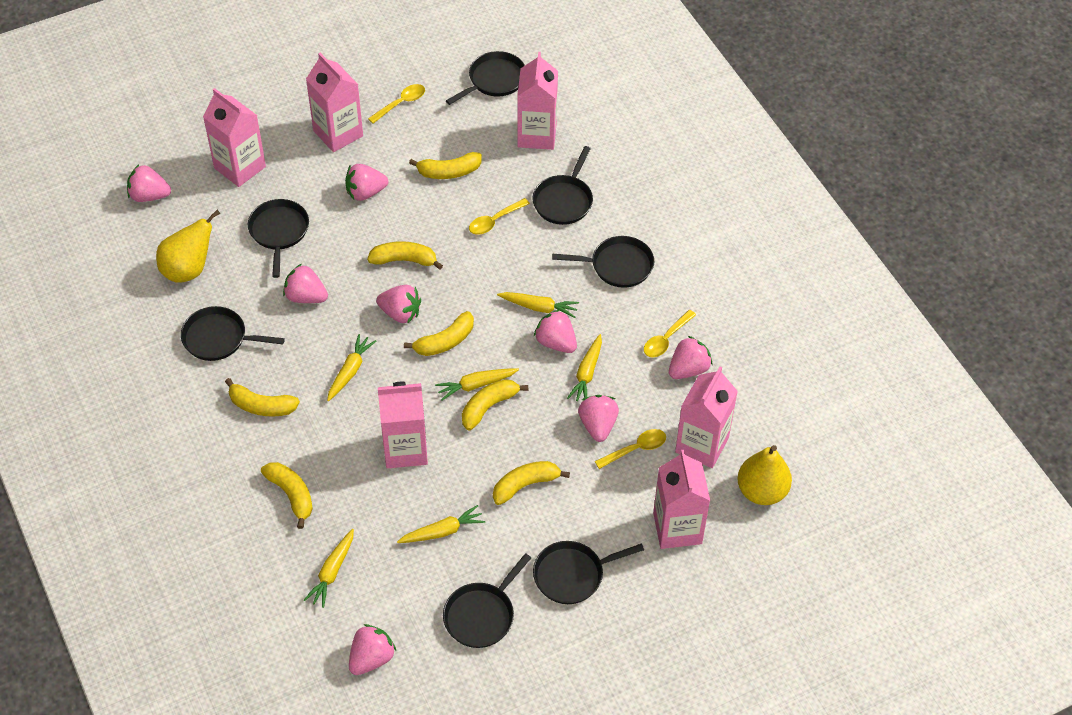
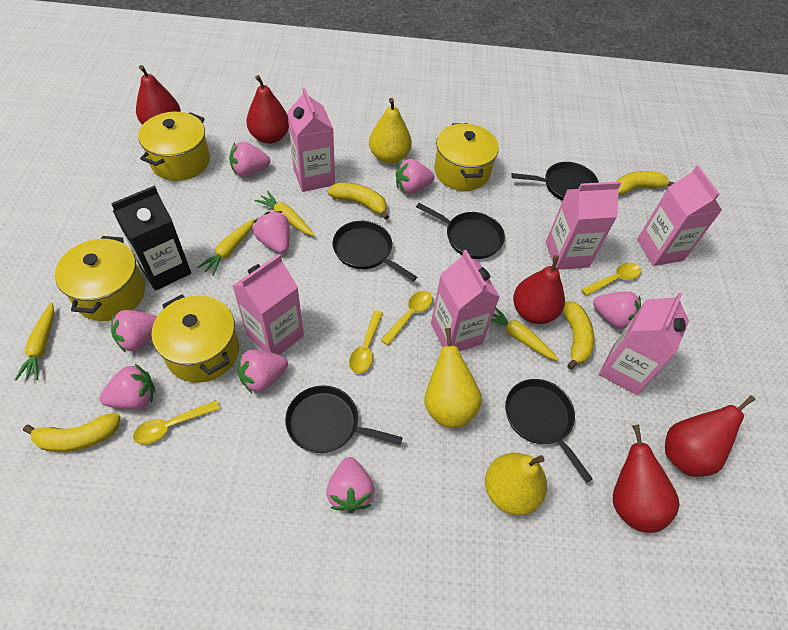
black carton: none = 0 -> [111,186,191,291] = 1
black pan: [181,306,285,361] [248,199,309,278] [443,553,531,648] [446,51,525,105] [532,146,593,225] [533,541,644,604] [552,236,654,288] = 7 -> [285,385,403,453] [333,221,417,281] [416,203,505,259] [505,379,593,483] [511,162,599,201] = 5
red pear: none = 0 -> [136,65,181,125] [246,75,289,144] [513,255,565,324] [613,425,680,533] [665,395,756,477] = 5
yellow banana: [225,378,300,417] [261,462,313,529] [367,241,443,270] [404,311,474,356] [409,152,482,179] [462,379,528,431] [493,461,570,505] = 7 -> [23,413,120,452] [328,182,389,220] [563,301,594,370] [616,171,674,195] = 4
yellow carrot: [304,529,354,608] [327,334,376,401] [397,505,485,543] [435,368,519,401] [497,292,579,318] [567,334,602,401] = 6 -> [15,302,54,380] [198,219,255,276] [255,191,314,236] [491,308,559,361] = 4
yellow pear: [156,210,220,283] [737,445,792,505] = 2 -> [369,98,412,164] [424,328,482,428] [485,453,547,516] = 3
yellow pot: none = 0 -> [55,236,145,321] [138,112,210,181] [151,295,239,383] [434,123,499,191] = 4

